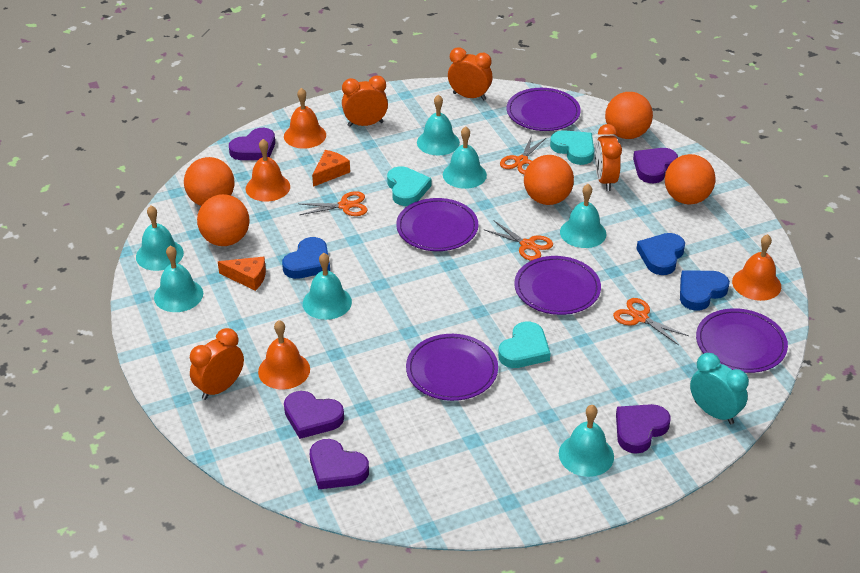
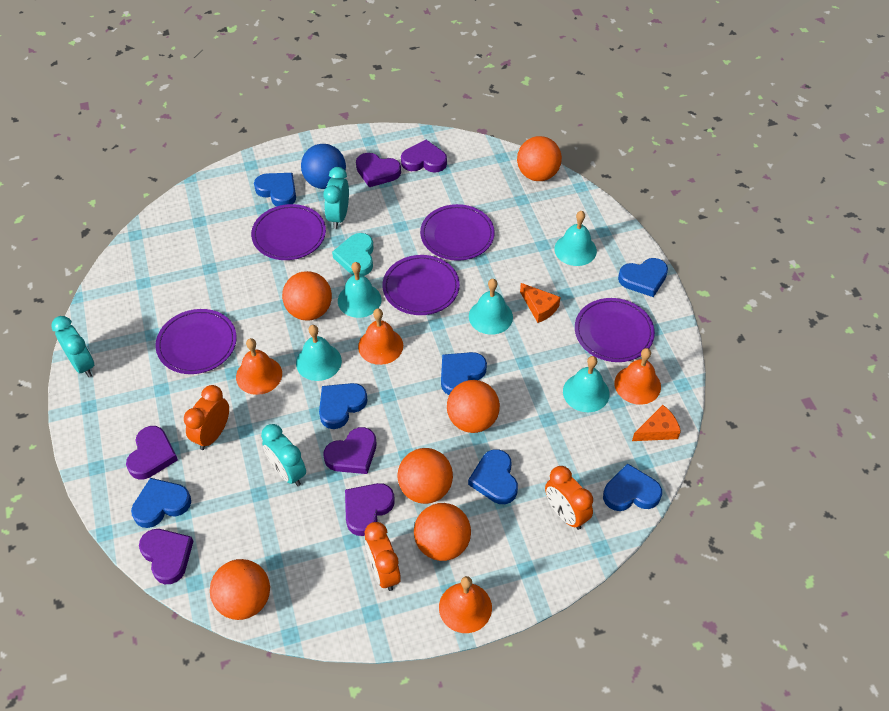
blue ball: none = 0 -> [301,144,346,189] = 1
blue heart: [282,237,330,279] [637,233,685,275] [680,270,730,311] = 3 -> [131,478,191,528] [254,173,296,206] [319,383,367,429] [441,352,487,395] [468,449,518,504] [603,463,662,511] [618,258,668,297] = 7
orange ball: [184,157,235,206] [197,194,250,246] [524,155,574,205] [605,92,653,139] [665,154,715,204] = 5 -> [210,559,270,620] [282,271,332,321] [398,448,453,504] [414,503,471,561] [447,380,500,433] [517,136,562,181] = 6
orange clock: [190,328,244,400] [342,76,388,127] [448,47,493,100] [595,124,622,191] = 4 -> [184,385,229,450] [365,522,401,591] [545,466,593,530] = 3
orange scissors: [298,191,368,216] [485,220,553,261] [500,135,546,175] [613,298,689,345] = 4 -> none = 0
purple heart: [229,128,275,160] [284,391,344,439] [310,439,369,490] [616,404,671,454] [633,148,678,183] = 5 -> [126,426,178,480] [139,529,194,584] [324,427,376,474] [345,483,395,536] [356,153,401,187] [401,140,447,173] = 6
turquoise bell: [136,206,184,271] [154,246,203,312] [303,253,352,320] [417,94,460,156] [443,126,487,189] [559,405,614,477] [560,184,607,248] = 7 -> [296,325,342,381] [338,262,381,318] [469,279,513,335] [554,211,597,266] [563,356,609,412] = 5
turquoise clock: [690,353,749,424] = 1 -> [51,316,95,377] [261,424,306,486] [323,167,349,229] = 3
turquoise heart: [387,166,432,206] [498,322,550,368] [550,130,594,165] = 3 -> [332,233,374,276] = 1

